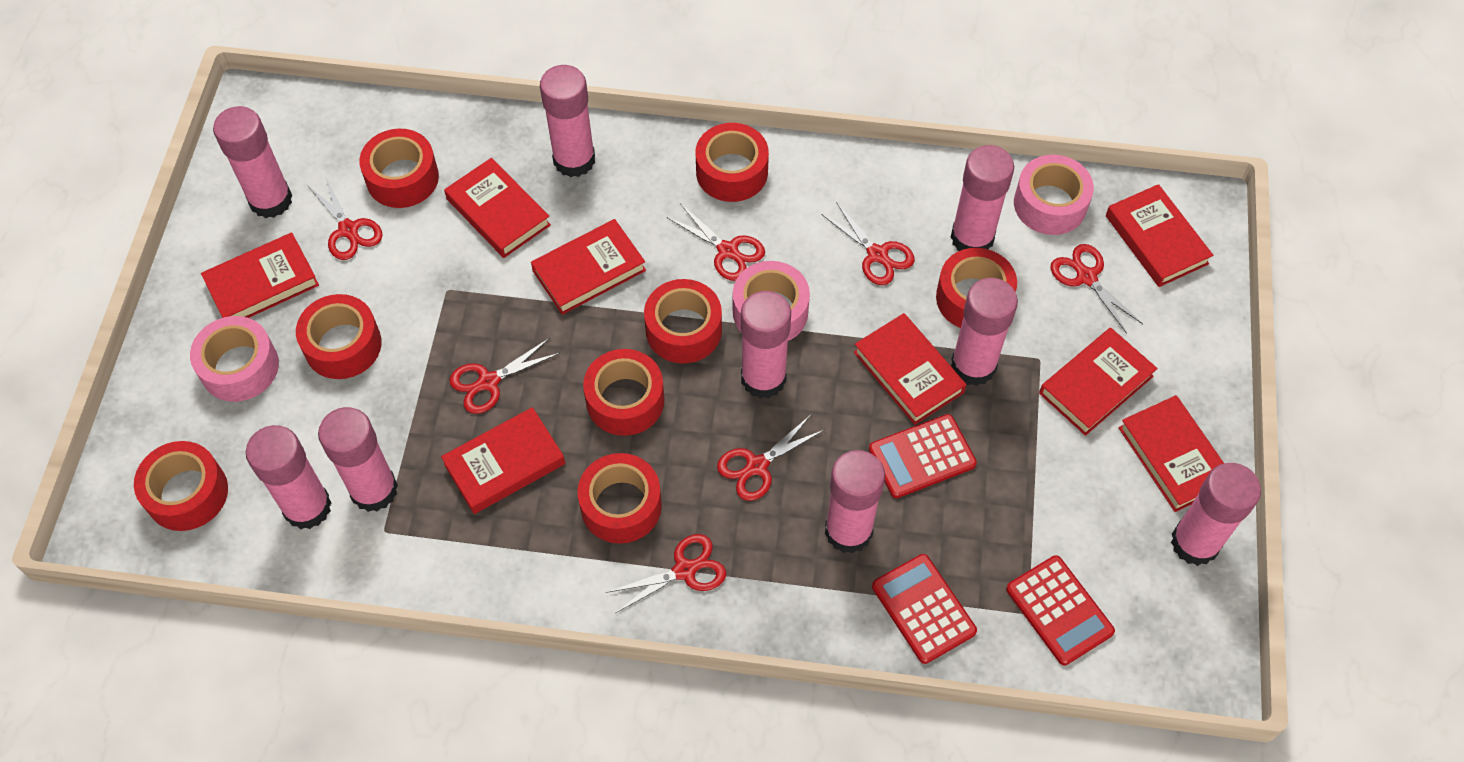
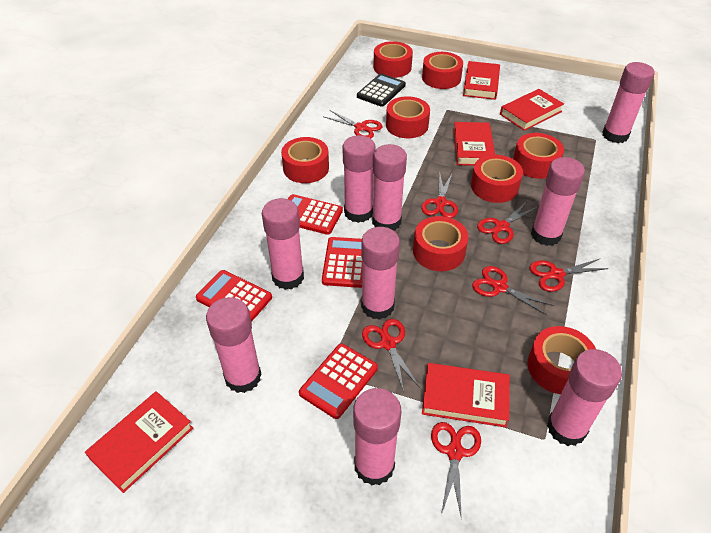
black calculator: none = 0 -> [357,73,406,107] = 1
pink tape: [190,316,279,402] [733,261,810,341] [1014,155,1094,235] = 3 -> none = 0
red book: [201,233,319,318] [441,407,565,514] [444,158,551,258] [531,219,646,315] [854,313,966,425] [1039,328,1158,436] [1106,184,1213,287] [1118,395,1224,512] = 8 -> [85,391,193,493] [422,363,510,427] [453,122,495,166] [463,61,500,100] [500,89,564,131] = 5
red calculator: [869,414,977,498] [872,554,977,664] [1006,555,1115,666] = 3 -> [196,270,272,322] [288,194,343,235] [299,344,378,419] [322,237,363,288] = 4

